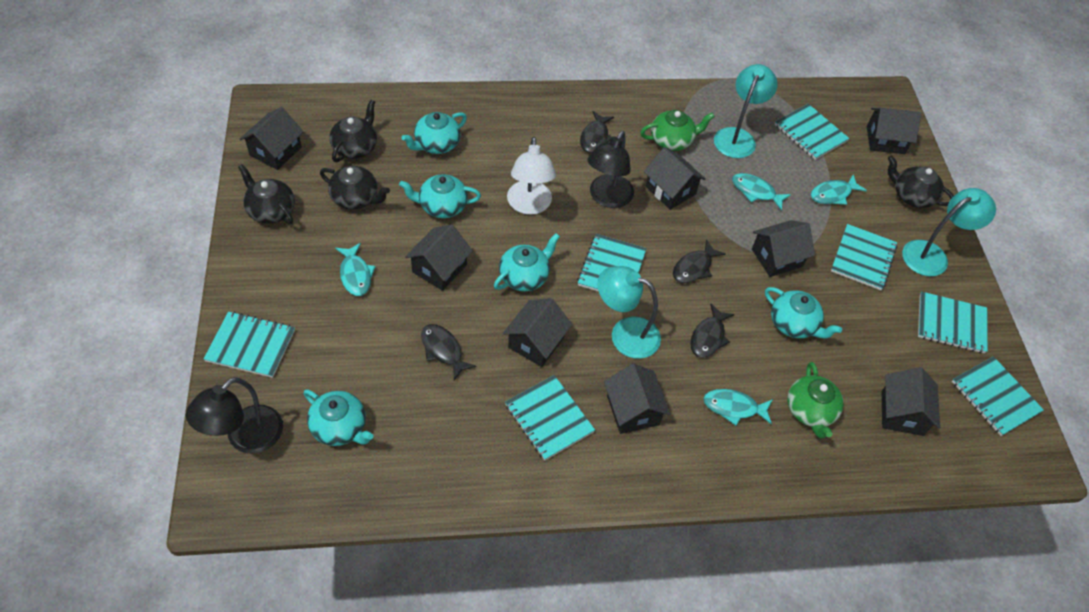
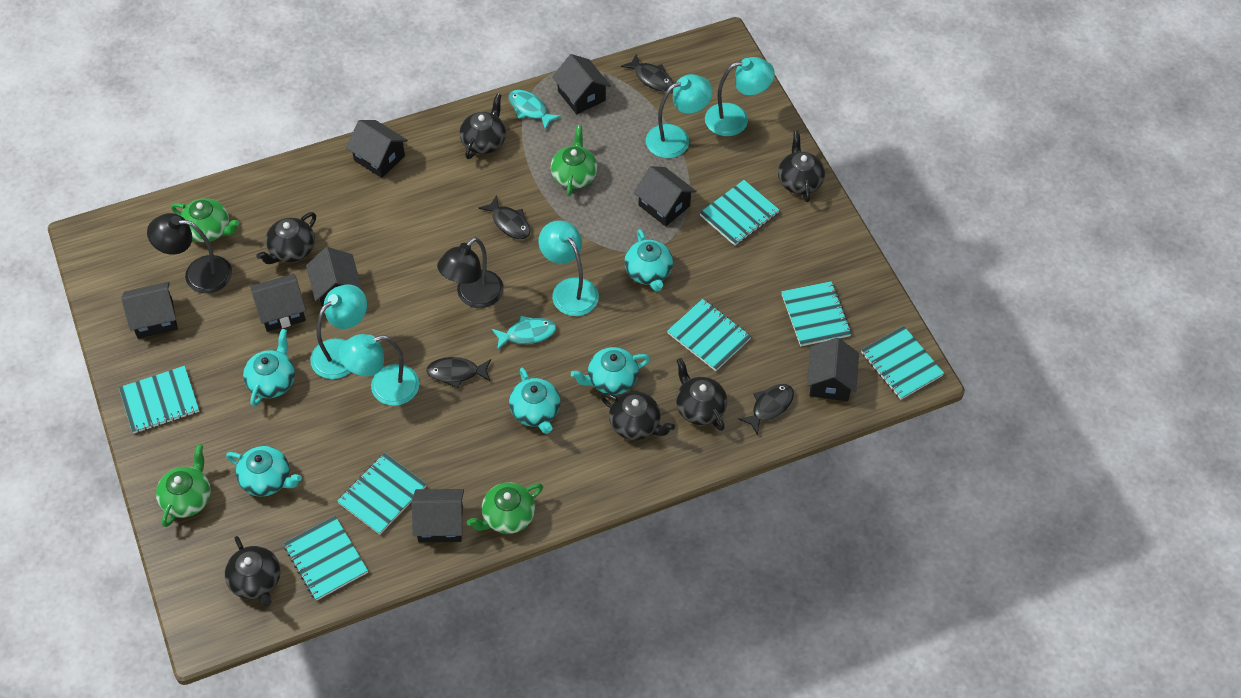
black teapot: [238,164,295,224] [320,166,390,210] [329,100,377,162] [888,155,954,208] = 4 -> [225,536,281,606] [256,212,316,264] [459,93,506,159] [601,391,675,440] [676,358,727,431] [778,131,825,202] = 6
green teapot: [640,110,715,151] [787,362,844,438] = 2 -> [156,444,211,527] [171,198,239,243] [467,482,543,534] [551,125,598,196] = 4
turquoise fish: [335,243,376,296] [703,389,773,425] [732,173,791,211] [811,174,867,205] = 4 -> [492,316,556,350] [509,90,561,130] = 2
turquoise lamp: [598,266,661,359] [714,64,778,158] [902,188,996,276] = 3 -> [310,284,367,379] [339,334,419,406] [539,220,599,316] [646,74,713,158] [705,57,775,136] = 5
white lamp: [507,137,556,215] = 1 -> none = 0

